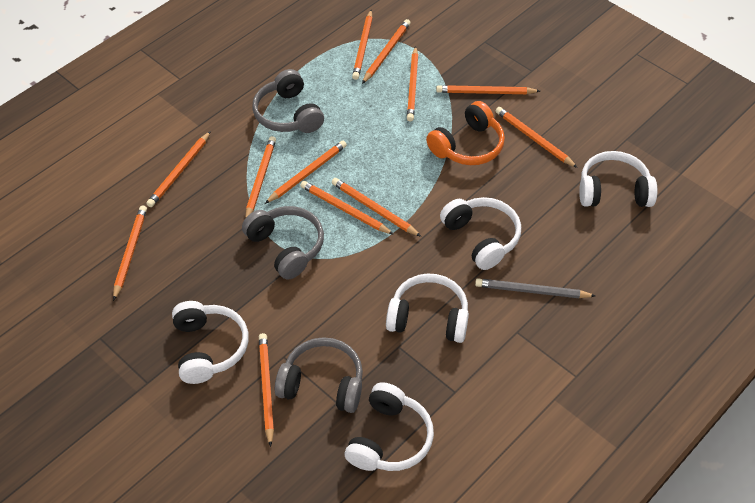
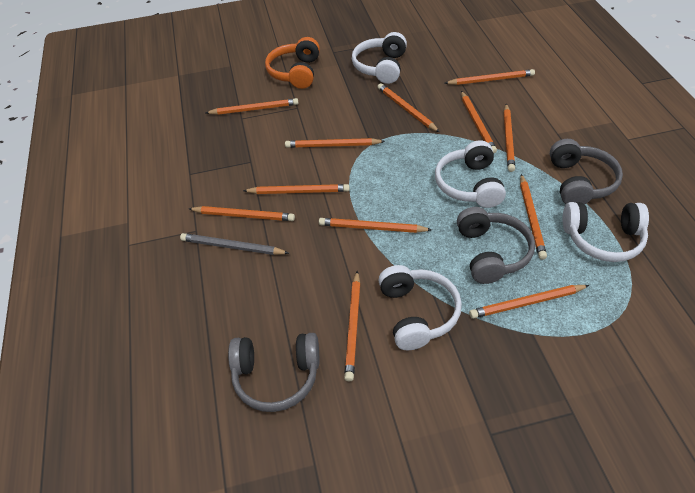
white headphones: [172,301,248,384] [345,382,434,471] [386,274,469,343] [440,197,521,270] [579,151,657,207] = 5 -> [352,32,407,84] [378,265,462,350] [435,140,506,208] [562,202,649,262] = 4

